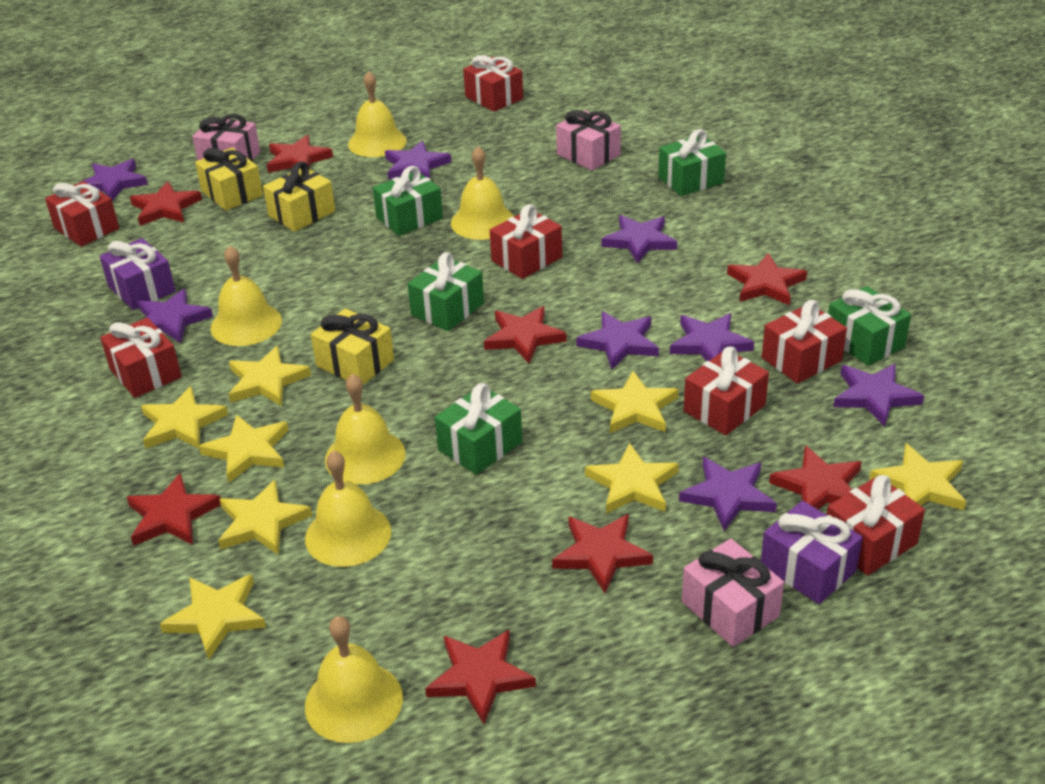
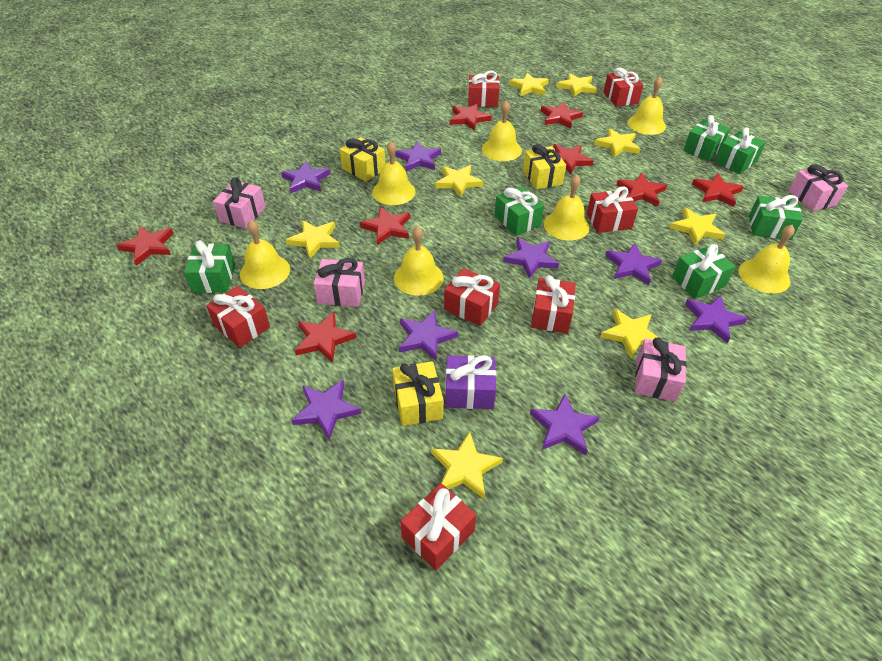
green gift: [373,166,443,236] [408,252,484,331] [435,383,522,475] [658,129,726,196] [828,286,911,366] = 5 -> [184,240,235,293] [494,186,544,236] [672,244,736,299] [683,115,730,161] [715,128,766,174] [749,195,803,240] = 6
pink gift: [192,114,260,161] [556,110,621,171] [682,539,784,647] = 3 -> [213,177,266,229] [314,258,365,307] [635,337,686,402] [789,165,848,211] = 4
purple gift: [100,238,176,310] [761,501,863,604] = 2 -> [445,355,496,409] = 1
yellow bell: [210,246,282,346] [305,450,391,567] [305,616,403,743] [325,373,406,485] [348,71,407,157] [451,146,514,240] = 6 -> [240,220,290,289] [372,141,416,205] [394,226,444,296] [482,100,522,161] [544,175,590,241] [627,77,666,135] [739,225,795,294] = 7

